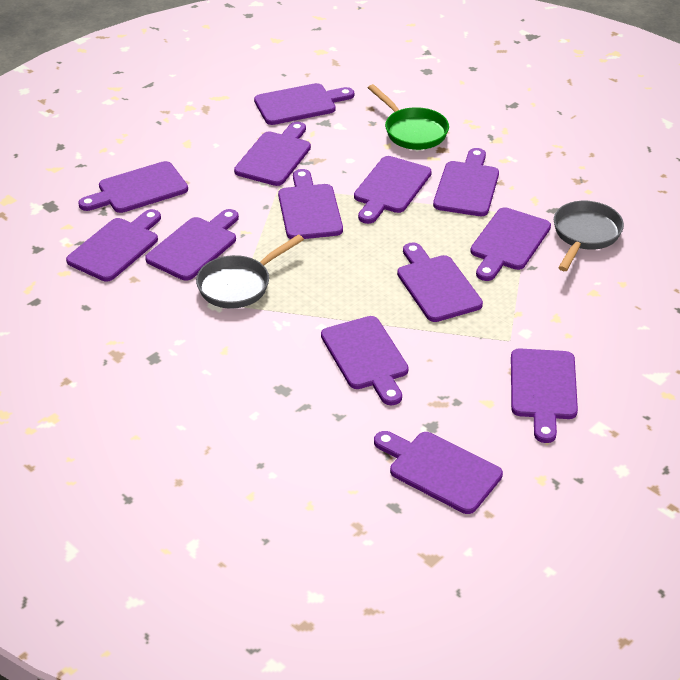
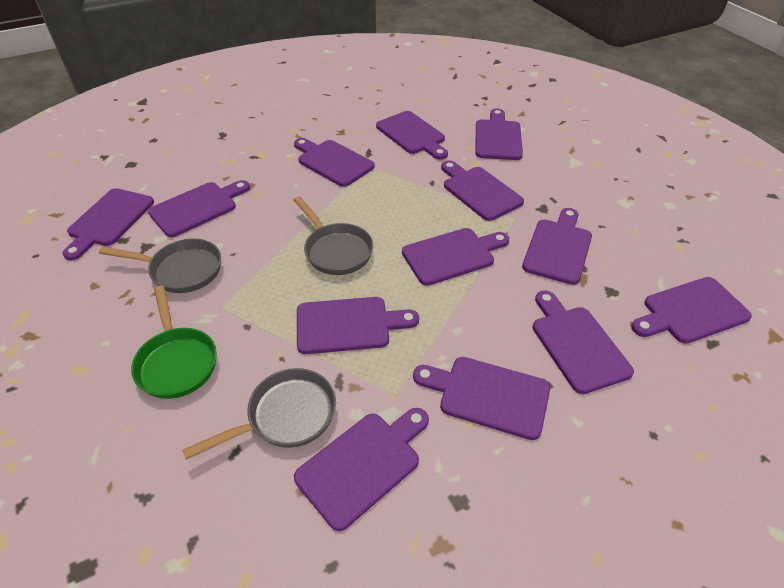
grey pan: [196,234,304,309] [554,201,624,271] = 2 -> [99,238,221,293] [182,368,336,460] [294,196,373,275] = 3

